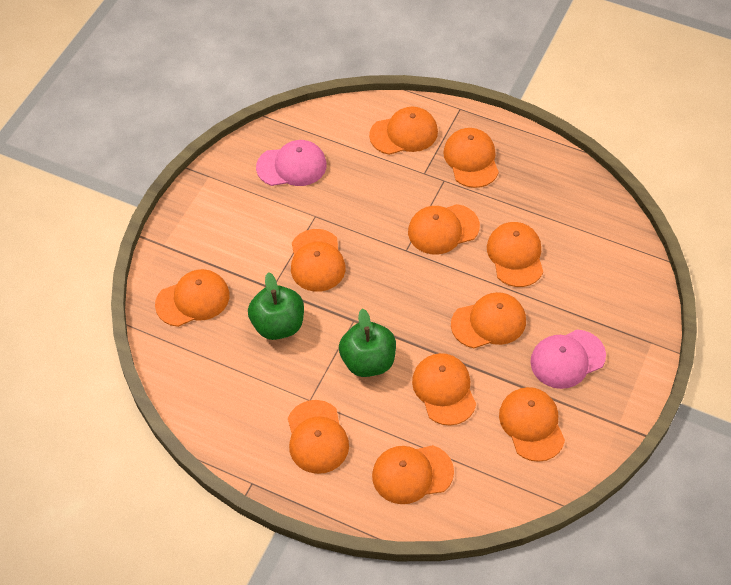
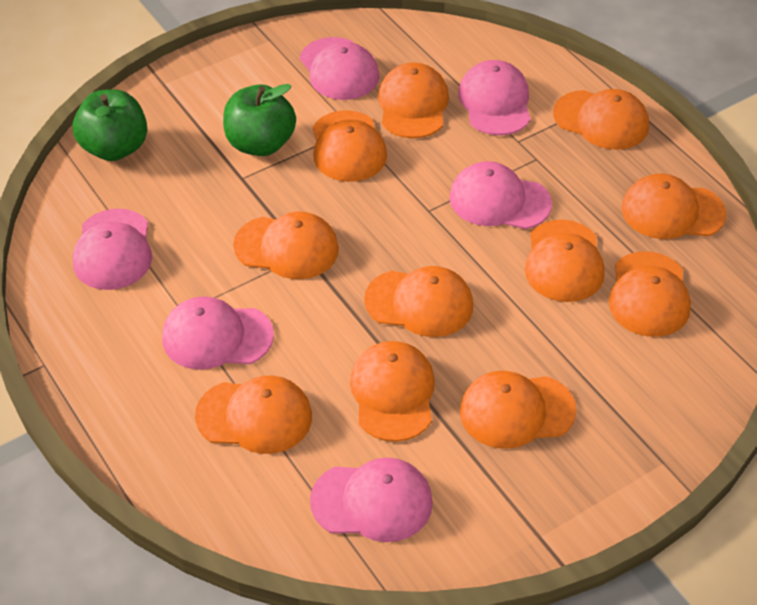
pink cap: [256,140,327,186] [530,330,606,389] = 2 -> [73,209,152,290] [162,296,274,370] [300,37,379,100] [310,458,433,542] [449,161,552,229] [458,60,531,135] = 6

